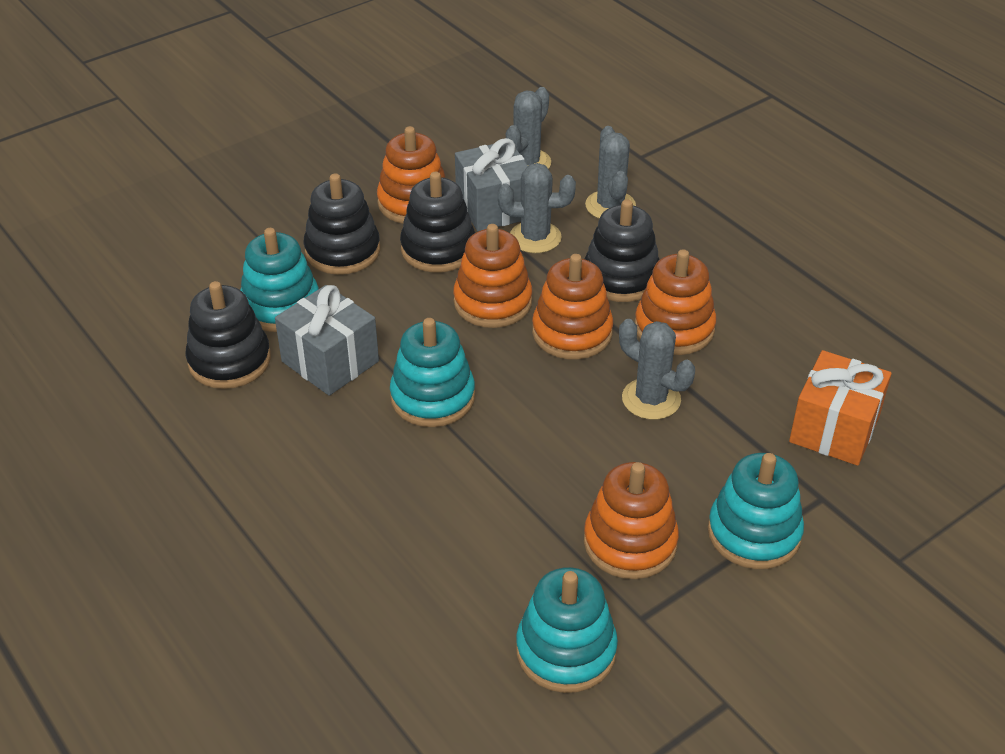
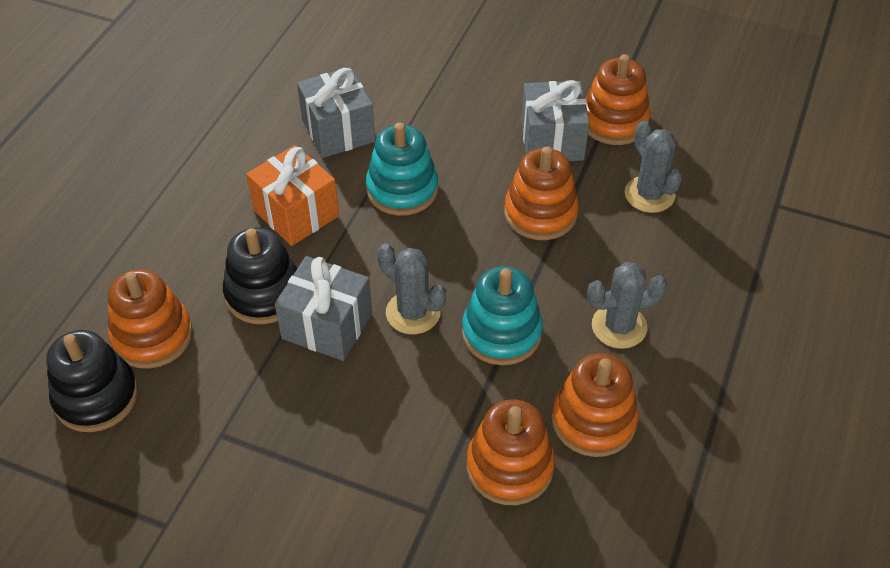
black stacking toy: [186,281,271,389] [303,173,380,275] [400,172,475,273] [585,199,660,302] = 4 -> [46,330,138,432] [223,227,297,324] = 2
grey cactus: [498,163,576,253] [506,87,551,169] [585,126,636,219] [619,319,695,420] = 4 -> [377,243,446,334] [587,262,667,349] [625,120,683,213] = 3
grey gift: [275,285,379,396] [455,138,528,232] = 2 -> [275,256,372,361] [297,67,375,158] [521,80,589,161] = 3
turquoise stacking toy: [240,228,319,332] [390,318,475,427] [516,567,618,693] [708,453,804,569] = 4 -> [366,123,438,216] [462,266,543,365] = 2

